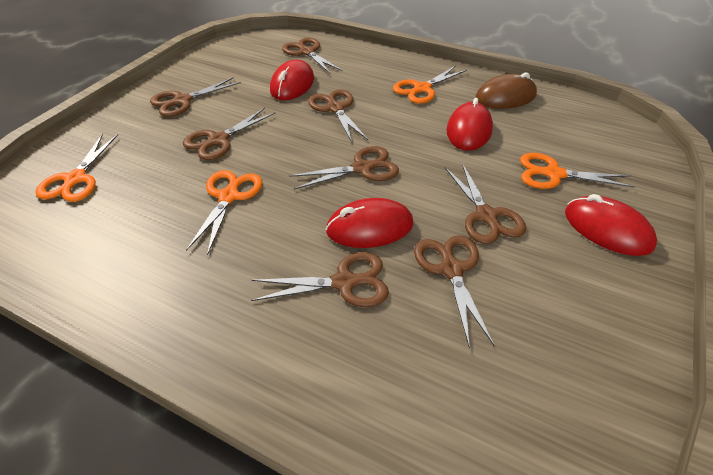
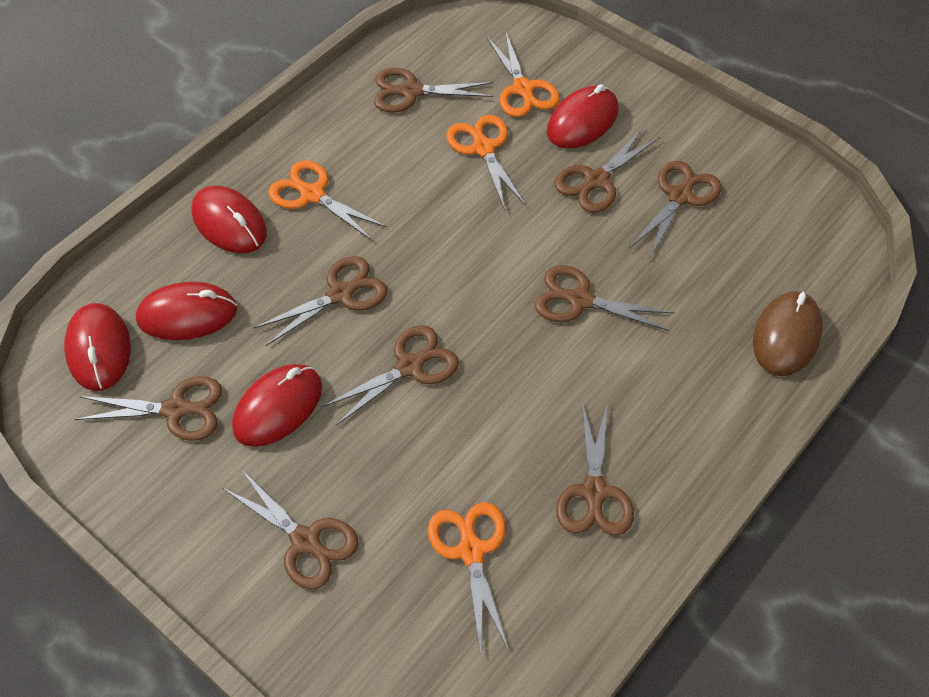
brown scissors: [150,77,241,117] [183,108,275,160] [251,252,389,307] [282,37,343,74] [289,146,399,190] [308,89,368,142] [414,235,494,348] [445,163,526,244] = 8 -> [75,376,222,441] [223,469,359,589] [253,256,388,346] [322,325,459,425] [374,68,493,113] [535,265,675,331] [555,128,660,213] [556,401,634,535] [629,161,722,259] = 9
red mouse: [270,60,314,100] [326,198,414,248] [446,98,493,151] [565,194,657,256] = 4 -> [64,303,131,391] [136,282,237,340] [191,185,267,254] [232,364,322,447] [547,84,618,148] = 5

